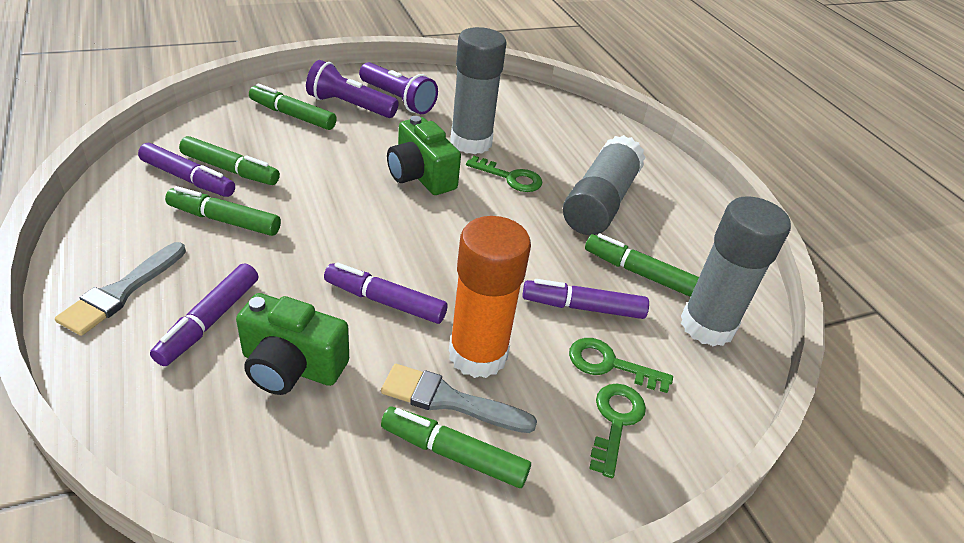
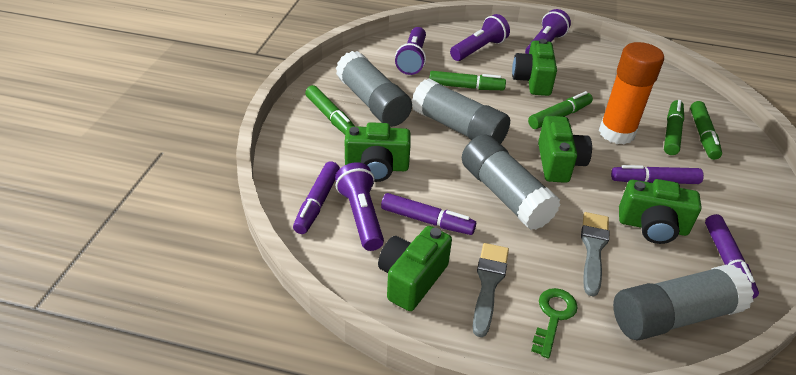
green camera: [236,293,349,395] [387,116,461,195] = 2 -> [345,122,411,182] [378,226,452,311] [512,39,557,96] [538,116,592,183] [619,179,702,244] = 5
green key: [466,156,542,192] [569,338,673,393] [589,383,646,478] = 3 -> [531,288,578,359] = 1
grey glue stick: [450,27,507,154] [563,135,645,235] [681,196,791,346] = 3 -> [336,51,412,127] [411,78,510,144] [462,134,561,230] [613,265,754,341] = 4
purple flashlight: [306,60,399,118] [359,62,438,114] = 2 -> [335,162,384,251] [395,27,426,75] [450,14,510,61] [525,9,571,54] = 4

